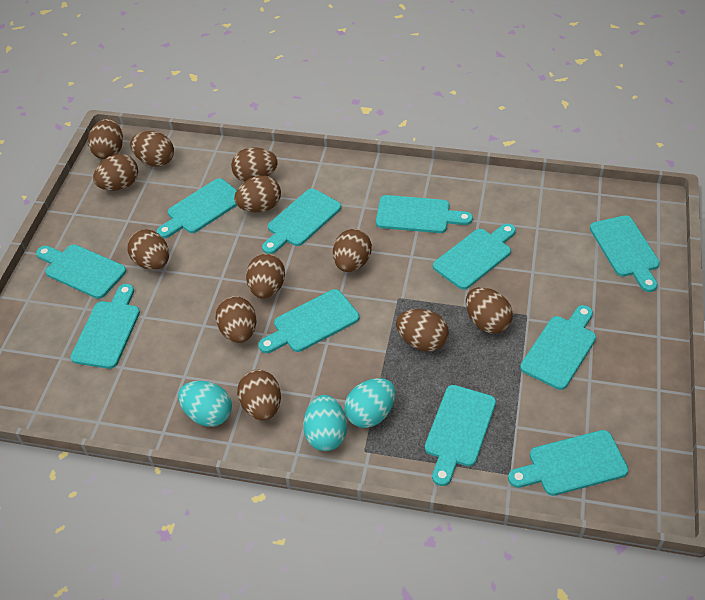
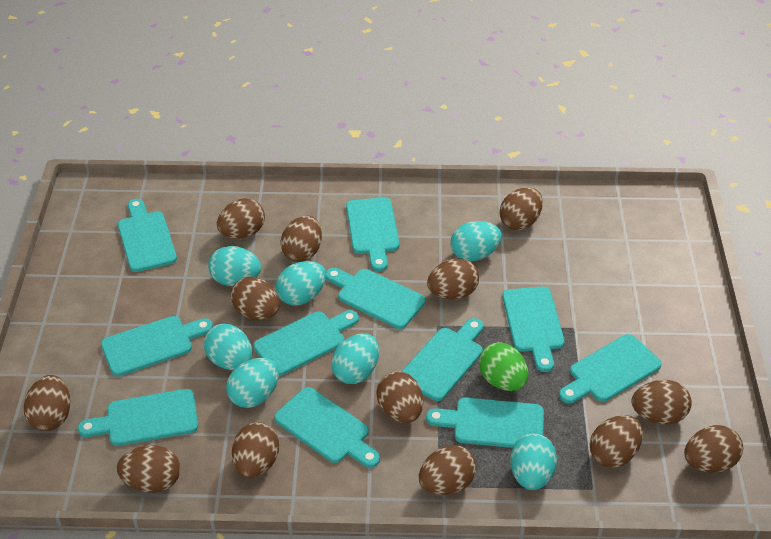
brown egg: [88,119,123,159] [93,154,138,191] [127,229,169,270] [130,131,174,167] [216,296,256,343] [231,148,278,182] [234,176,281,212] [237,370,281,420] [246,253,285,299] [333,229,372,272] [396,309,449,352] [466,287,513,334] = 12 -> [24,375,71,431] [117,445,180,493] [217,198,265,239] [231,276,280,320] [232,423,279,478] [280,216,322,262] [376,371,423,423] [419,445,477,495] [427,258,479,299] [499,187,543,231] [590,415,643,468] [632,380,692,424] [684,425,743,473] = 13
green egg: none = 0 -> [479,342,529,391] = 1
turquoise egg: [178,381,232,427] [303,395,347,451] [344,378,395,428] = 3 -> [204,324,253,370] [208,246,261,286] [226,358,279,408] [276,261,326,305] [331,333,379,384] [450,221,502,261] [510,434,557,490] = 7

